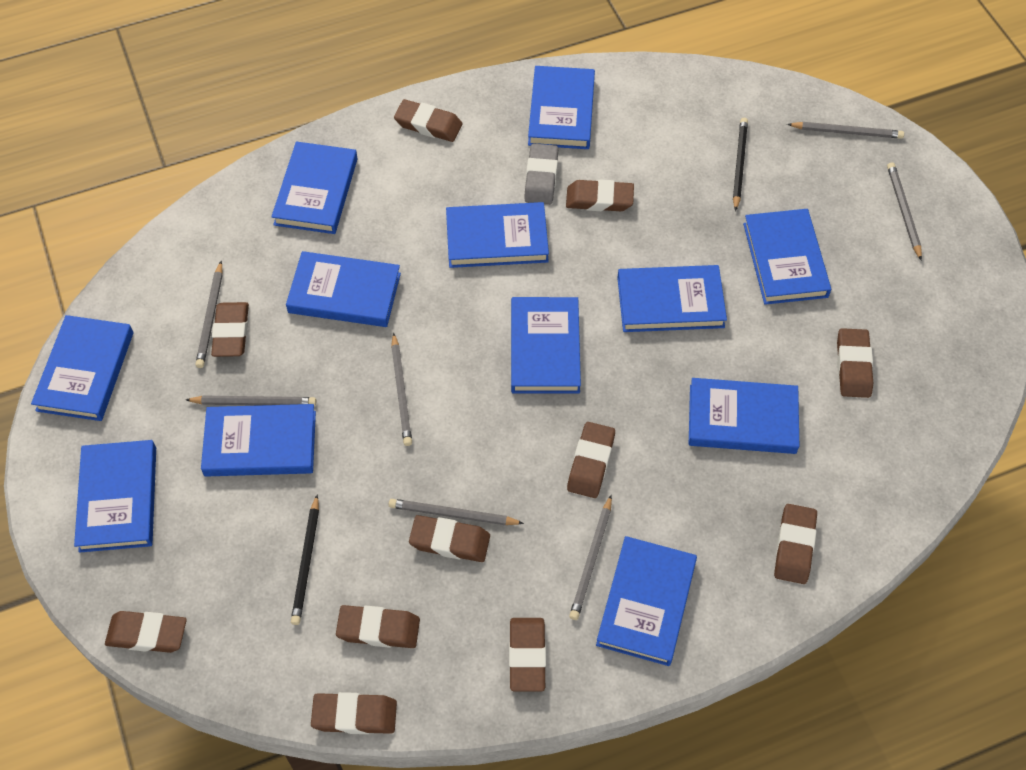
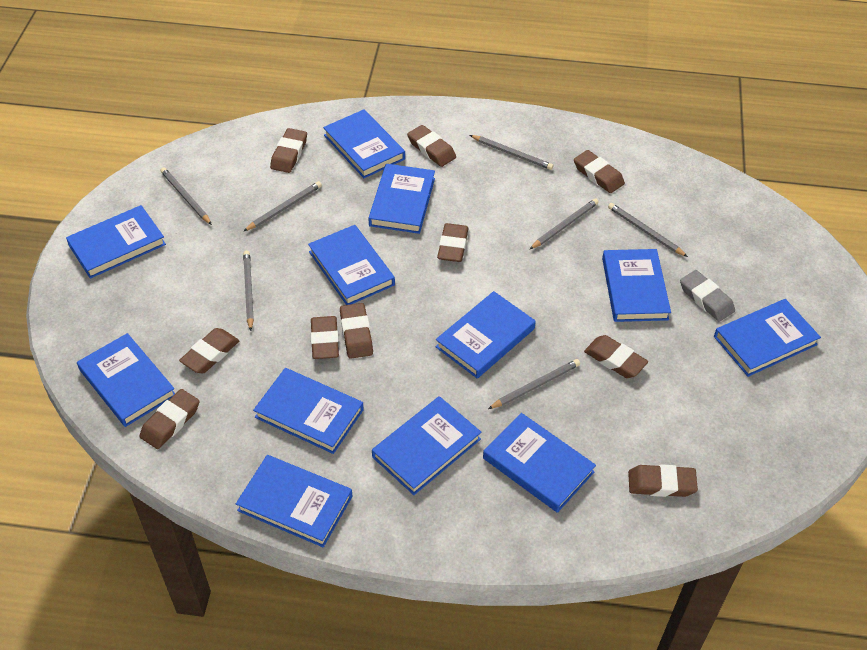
black pencil: [291,494,319,625] [733,118,748,211] = 2 -> none = 0
brown eraser: [105,611,187,653] [211,302,249,357] [311,692,397,734] [336,605,420,648] [394,99,462,142] [409,515,490,562] [509,618,546,691] [566,179,634,211] [567,422,615,498] [774,504,817,584] [837,328,873,398] = 11 -> [139,389,200,449] [179,328,240,373] [270,128,307,173] [311,316,339,359] [340,303,373,359] [407,125,456,167] [437,223,469,262] [574,150,625,193] [584,335,648,378] [628,464,698,497] = 10

